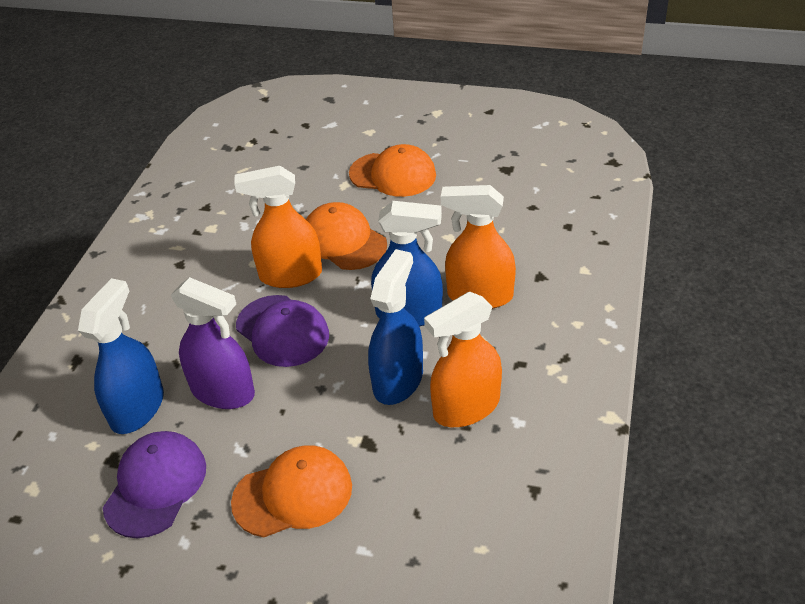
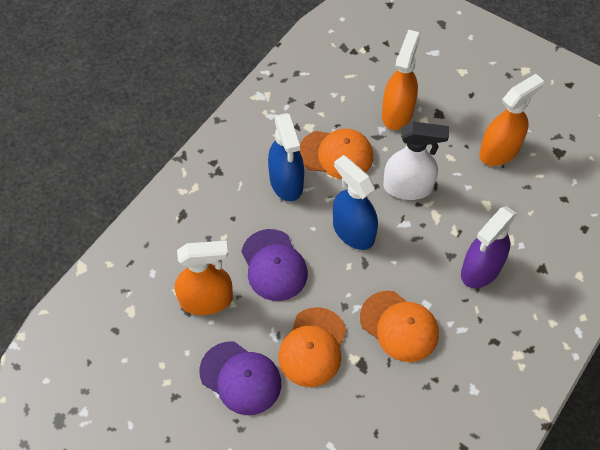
blue spray bottle: [78,278,164,434] [368,249,423,405] [371,201,443,327] = 3 -> [268,113,304,201] [333,155,378,250] = 2
white spray bottle: none = 0 -> [383,122,449,200] = 1

